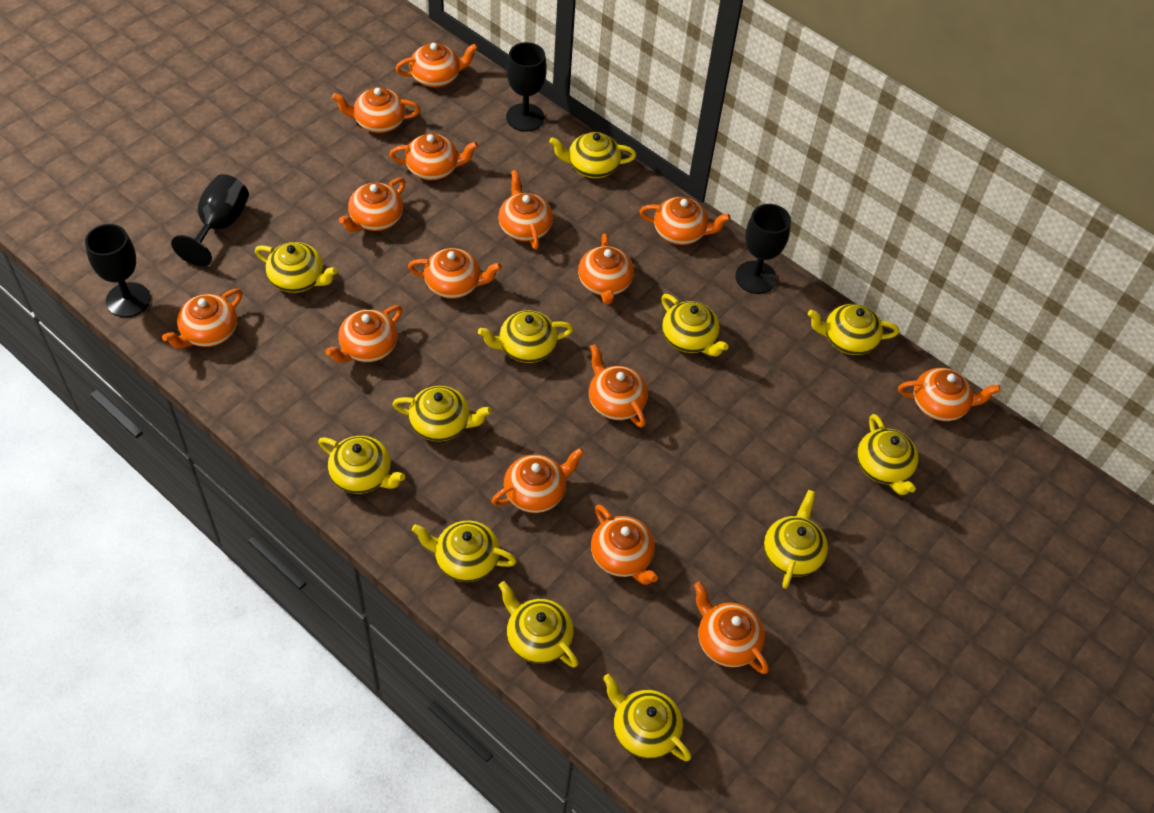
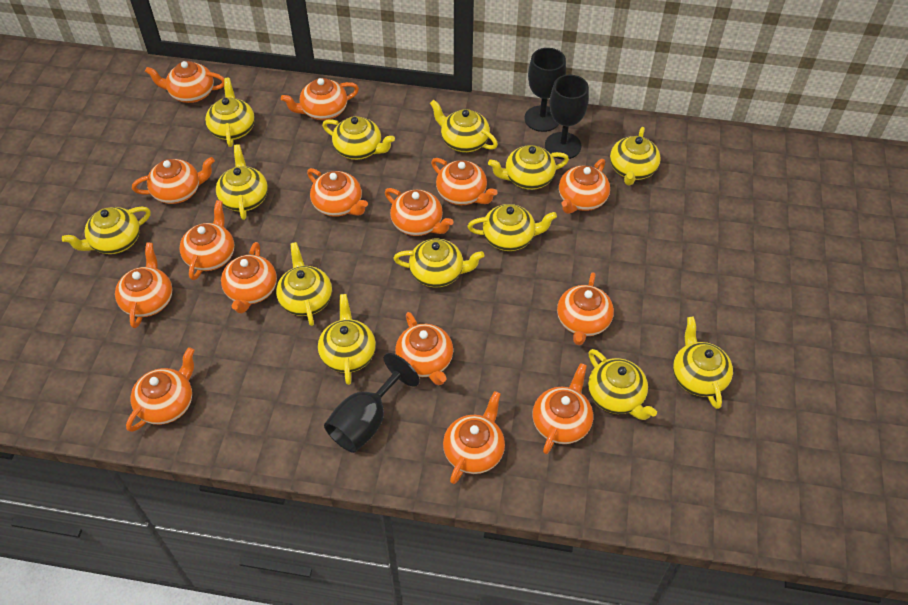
black goblet: [85,224,150,317] [171,174,249,267] [506,42,547,132] [735,204,791,294] = 4 -> [324,353,420,453] [524,48,566,132] [545,75,589,159] = 3
yellow teapot: [255,242,338,293] [318,436,405,494] [392,386,492,442] [412,521,517,582] [478,310,573,363] [499,581,578,668] [549,132,636,178] [603,674,691,761] [661,294,729,357] [764,490,828,589] [808,304,899,355] [857,414,918,495] = 12 -> [62,207,151,254] [205,78,255,147] [216,144,268,220] [276,242,332,326] [318,294,376,385] [322,116,395,160] [394,239,484,287] [430,100,498,152] [467,204,557,251] [488,145,569,190] [588,349,657,420] [610,127,661,186] [673,316,733,409] = 13

